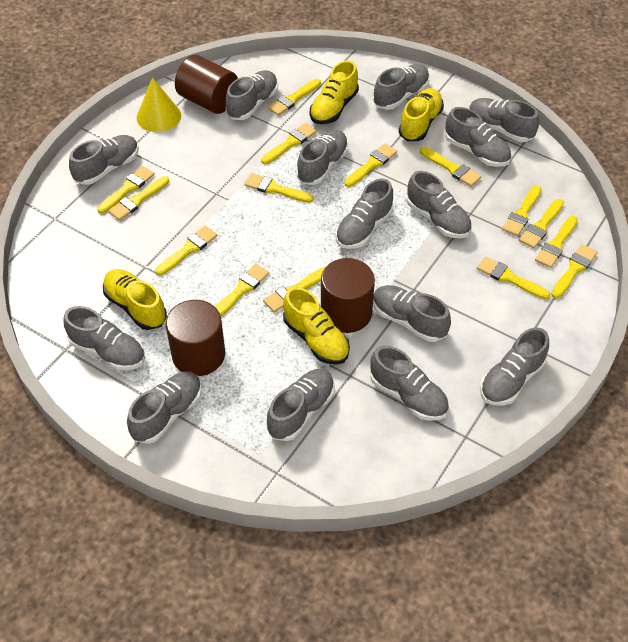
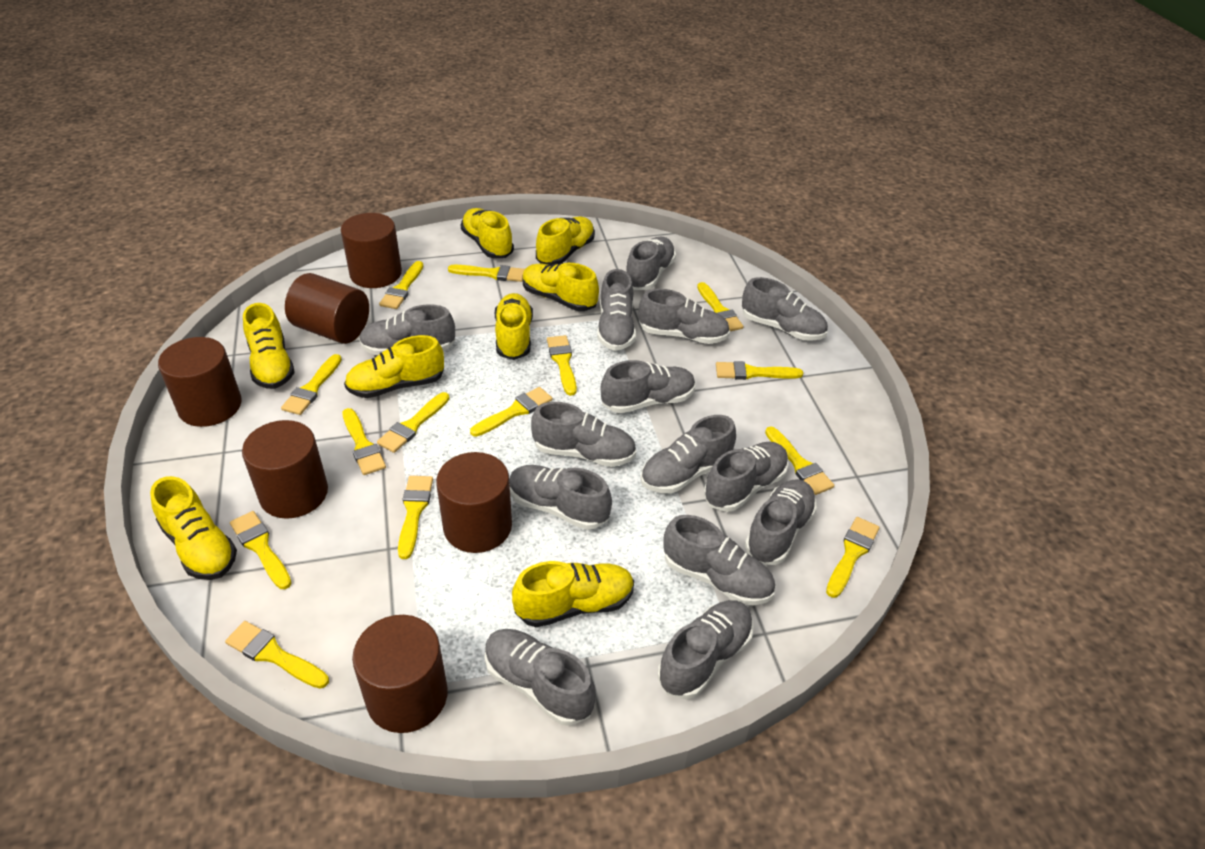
brown cylinder: [166,300,225,376] [175,55,238,114] [321,258,375,333] = 3 -> [158,337,242,427] [242,420,328,519] [285,273,369,344] [341,213,402,288] [352,615,448,733] [436,452,512,553] = 6
yellow brush: [97,166,155,213] [108,176,169,221] [156,226,217,275] [215,264,269,317] [244,173,314,203] [261,123,317,164] [263,267,326,313] [267,79,321,116] [344,143,397,187] [420,147,481,187] [477,256,550,299] [502,185,541,236] [519,199,564,248] [535,216,578,268] [551,244,598,298] = 15 -> [225,621,329,689] [230,511,292,589] [281,354,342,415] [343,408,386,475] [377,392,450,453] [379,261,423,309] [398,476,433,559] [448,265,525,282] [470,387,552,437] [547,335,577,396] [697,282,744,331] [716,361,803,380] [765,426,835,495] [826,517,880,598] = 14
yellow cone: [137,77,181,132] = 1 -> none = 0
yellow shoe: [103,269,167,330] [283,287,350,365] [310,60,359,124] [399,88,444,141] = 4 -> [150,476,237,580] [243,303,295,389] [344,335,444,398] [461,208,514,258] [495,293,533,360] [512,561,634,627] [523,263,599,311] [536,217,595,265] = 8

